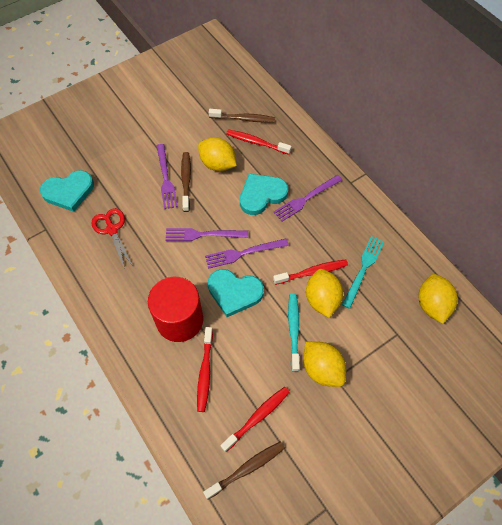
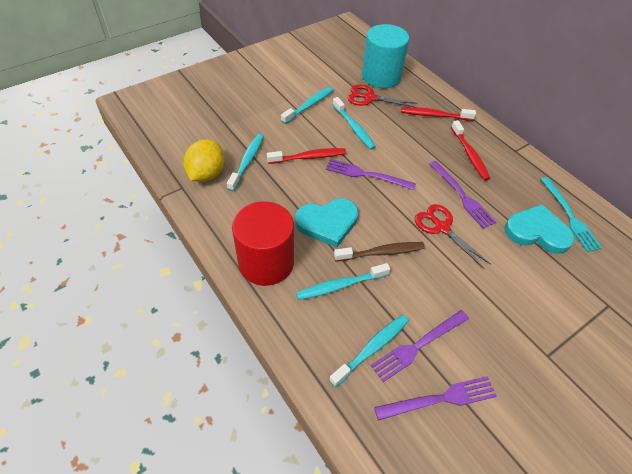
brown toothbrush: [181,152,191,212] [203,441,285,499] [209,109,275,123] = 3 -> [334,242,425,262] = 1
red scissors: [91,208,133,269] = 1 -> [348,84,417,107] [415,204,491,269] = 2
red toothbrush: [197,327,213,412] [220,387,290,452] [226,129,291,155] [273,259,348,285] = 4 -> [267,148,346,164] [401,107,476,121] [451,120,490,181] = 3
turquoise cylinder: none = 0 -> [362,24,409,88] = 1
turquoise heart: [40,170,94,212] [208,269,264,317] [240,174,288,215] = 3 -> [295,198,359,247] [504,204,575,254] = 2
turquoise toothbrush: [288,294,300,372] = 1 -> [227,134,264,191] [281,87,334,124] [296,263,390,300] [329,314,409,387] [333,97,376,150] = 5
yellow lemon: [198,137,237,171] [303,342,346,387] [306,269,343,318] [419,274,458,324] = 4 -> [184,139,225,182] = 1

